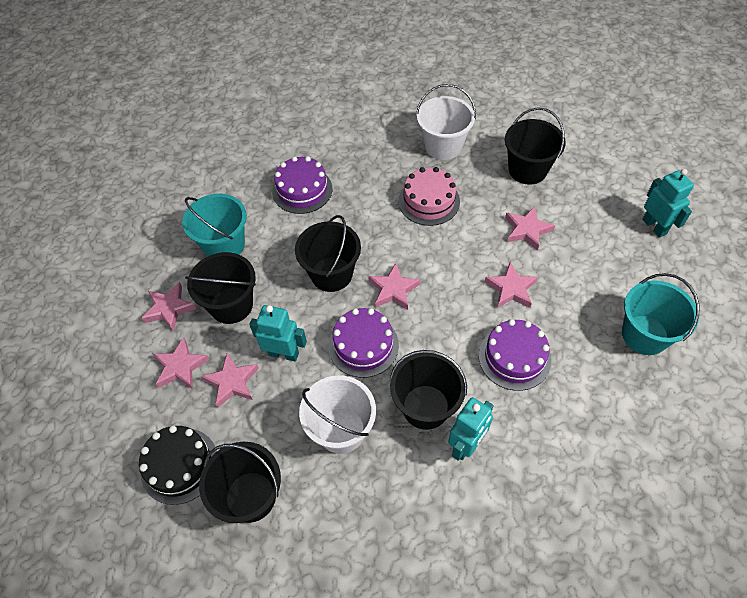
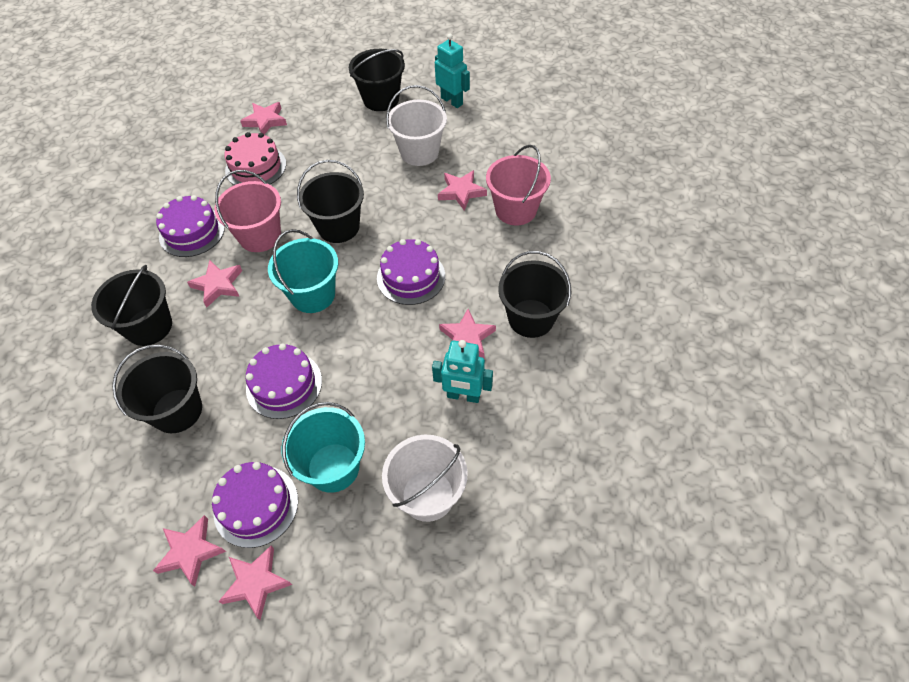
black cake: [139,425,217,505] = 1 -> none = 0
pink bucket: none = 0 -> [215,170,281,252] [486,145,551,225] = 2
purple cake: [272,156,332,214] [329,308,399,378] [479,319,551,391] = 3 -> [156,195,225,257] [212,462,298,548] [246,343,322,419] [377,239,445,305] = 4
turquoise robot: [249,305,307,362] [448,397,493,461] [642,169,694,238] = 3 -> [432,340,493,403] [435,34,470,108] = 2

